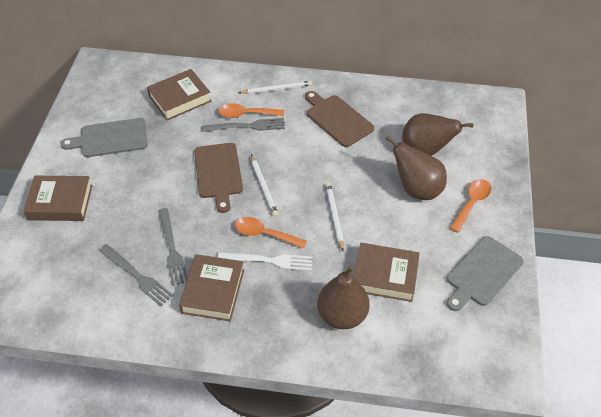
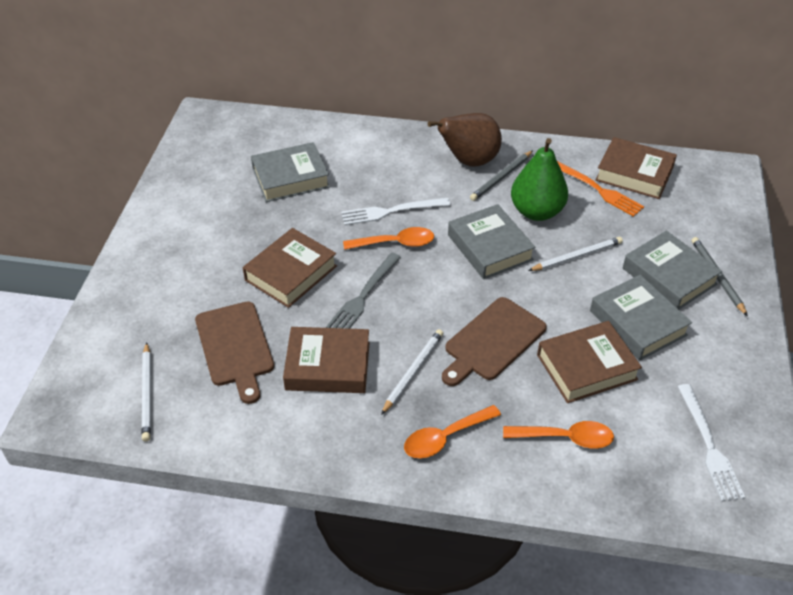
brown pear: [317,266,370,329] [385,135,447,200] [402,113,474,156] = 3 -> [428,113,502,167] = 1
green pear: none = 0 -> [511,138,568,221] = 1
grey book: none = 0 -> [251,142,330,202] [448,204,536,279] [590,275,692,361] [623,231,722,310] = 4
grey cutting board: [61,118,148,157] [447,236,524,311] = 2 -> none = 0
grey fork: [100,244,173,306] [158,208,188,286] [202,118,285,132] = 3 -> [326,253,401,329] = 1
grey pencil: none = 0 -> [470,151,532,201] [691,237,748,316] = 2
orange fork: none = 0 -> [557,161,644,217] = 1
white fork: [217,252,313,271] = 1 -> [341,198,450,225] [677,384,745,501] = 2

